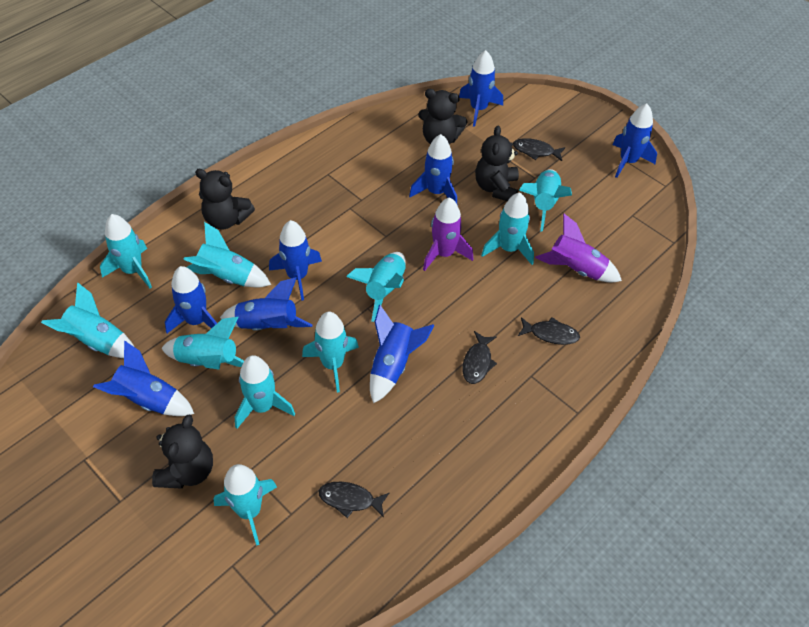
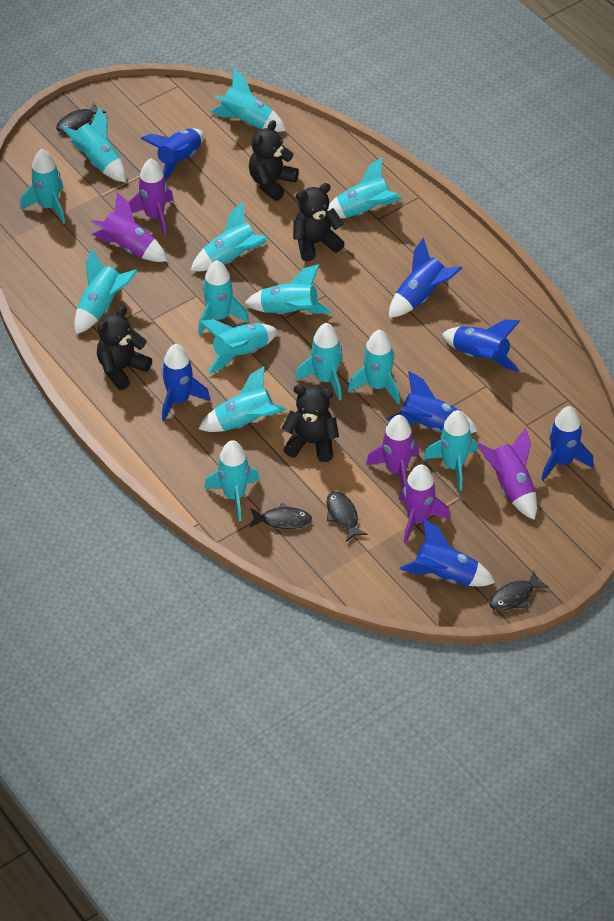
blue rocket: [93,340,194,416] [165,266,217,333] [220,277,312,331] [269,220,322,301] [370,305,434,403] [409,134,457,204] [459,50,503,127] [612,104,657,178] = 8 -> [141,128,204,181] [161,344,210,421] [387,371,478,433] [389,238,462,318] [400,519,495,586] [442,319,520,372] [541,406,594,481] = 7
purple rocket: [423,197,473,271] [535,214,622,283] = 2 -> [91,192,167,262] [129,158,174,236] [366,415,419,489] [399,464,450,543] [477,428,537,520] = 5
turquoise rocket: [41,282,134,358] [100,214,152,289] [161,317,244,370] [183,222,271,287] [214,464,277,546] [235,355,295,428] [302,312,359,393] [346,252,406,322] [481,192,534,265] [519,169,572,232] = 10 -> [20,149,65,224] [61,107,126,182] [74,249,137,334] [190,202,267,271] [198,260,249,335] [198,366,287,432] [200,319,278,374] [204,440,260,521] [210,69,286,132] [245,264,332,314] [295,323,343,401] [327,157,402,218] [347,330,400,404] [423,410,478,491] = 14

